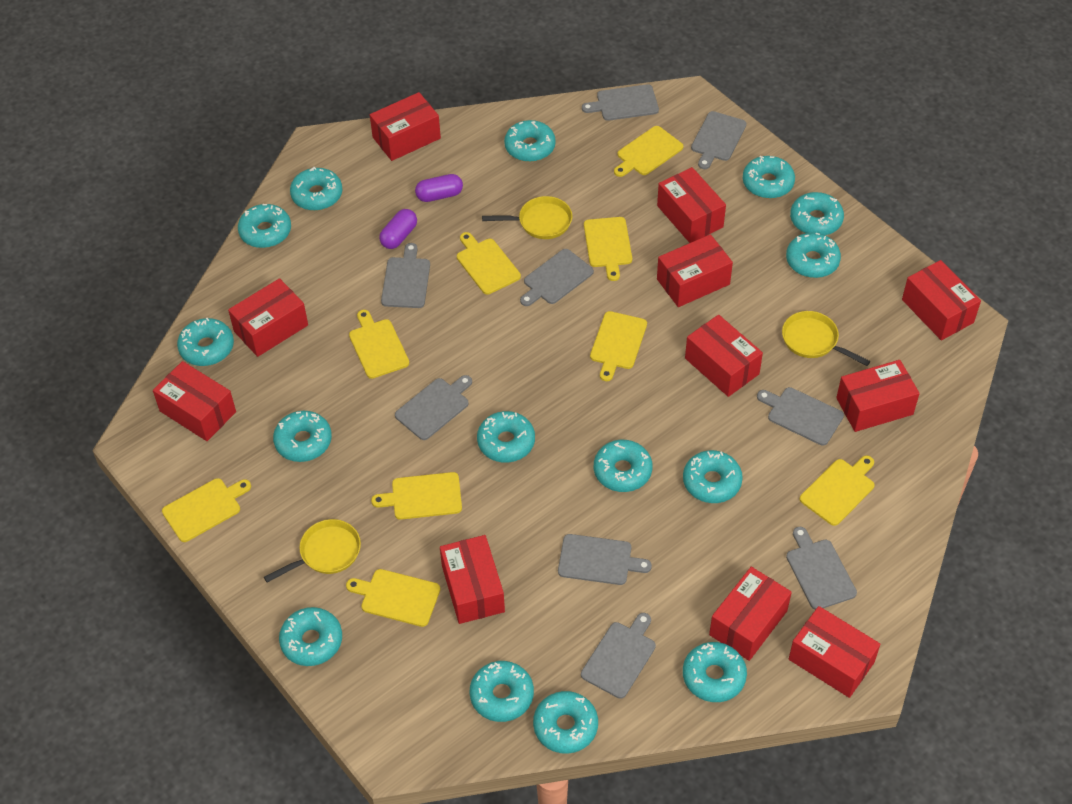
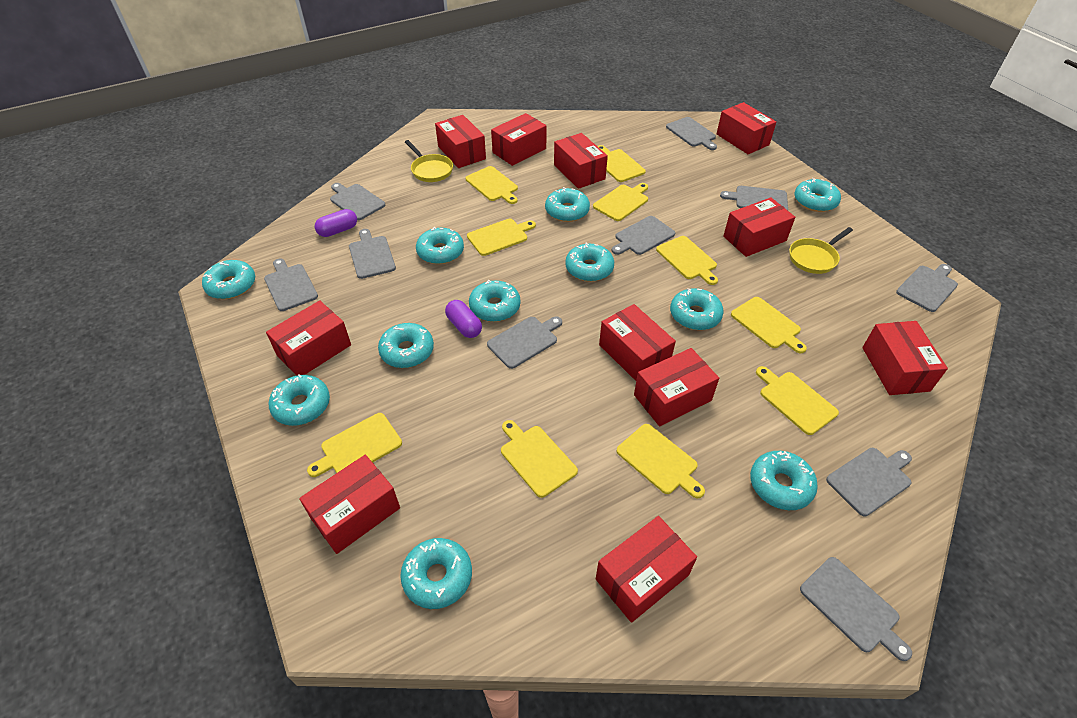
grey cutting board: [381,243,430,308] [395,375,472,440] [520,249,594,306] [558,534,652,585] [581,613,656,699] [582,84,659,121] [691,111,747,169] [757,387,844,446] [786,527,857,610] = 9 -> [264,259,318,311] [330,183,385,220] [349,229,396,279] [487,316,562,369] [612,216,675,255] [666,117,717,150] [720,186,788,210] [800,557,912,661] [826,448,912,516] [896,264,958,312] = 10
turquoise donut: [177,318,234,366] [238,204,291,248] [273,411,332,462] [279,607,342,666] [290,166,342,211] [470,661,534,722] [477,411,535,463] [504,120,556,162] [533,691,598,754] [594,440,652,492] [683,450,743,503] [683,642,747,702] [743,156,795,199] [786,233,841,278] [790,192,844,235] = 15 -> [202,260,255,299] [269,374,330,426] [378,323,434,368] [400,538,472,609] [416,227,464,264] [469,280,520,322] [545,187,590,222] [565,243,614,282] [670,288,724,330] [750,451,818,510] [794,178,841,212] = 11
yellow cutting board: [162,478,251,542] [346,569,440,627] [349,310,409,379] [371,472,462,520] [457,232,521,295] [584,217,632,281] [590,311,647,381] [614,126,683,177] [800,456,875,526] = 9 -> [307,413,402,477] [465,166,518,204] [467,219,536,256] [501,420,578,498] [593,183,648,221] [597,145,646,182] [617,424,705,499] [656,236,718,285] [731,297,807,353] [756,366,839,435] = 10
yellow pan: [264,519,361,583] [482,196,572,239] [782,311,870,366] = 3 -> [405,140,453,182] [789,227,853,274] = 2

